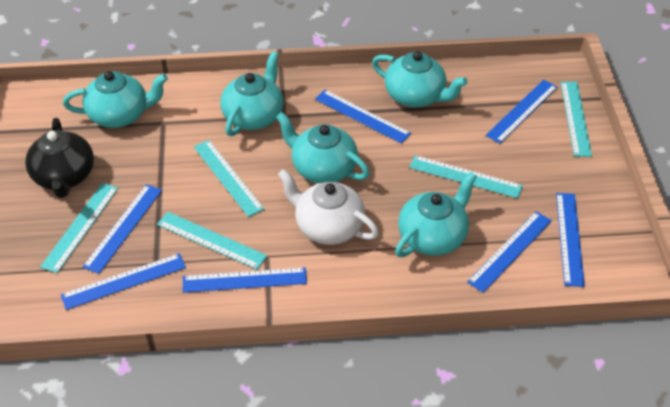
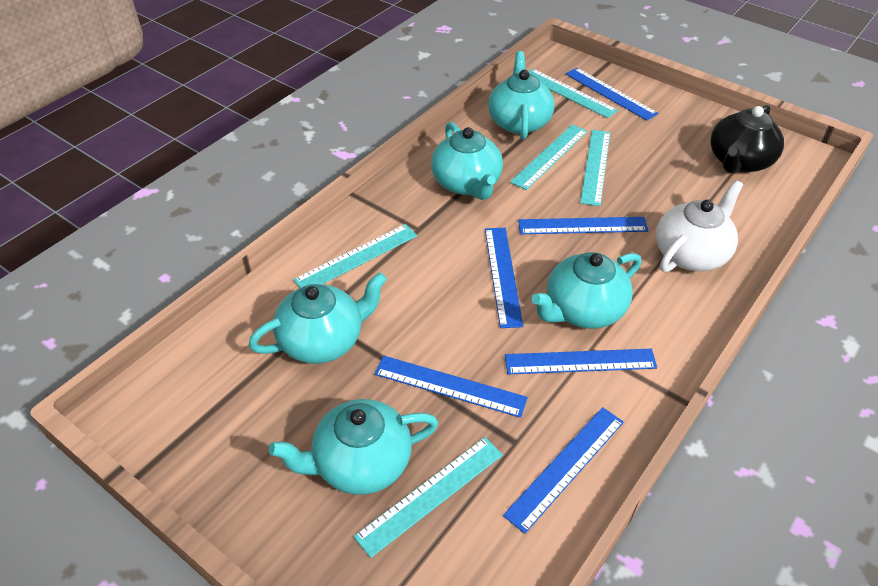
blue ruler: [61,253,186,310] [83,184,162,274] [183,267,307,293] [315,90,411,144] [467,211,552,293] [486,80,558,144] [556,193,585,287] = 7 -> [374,356,528,418] [485,228,523,328] [503,407,624,534] [505,349,657,375] [518,217,649,234] [566,68,658,121] = 6

